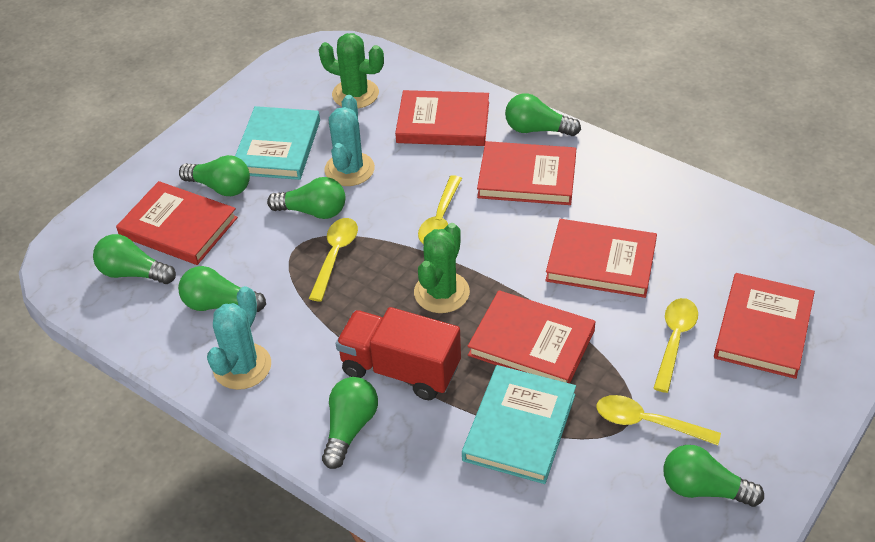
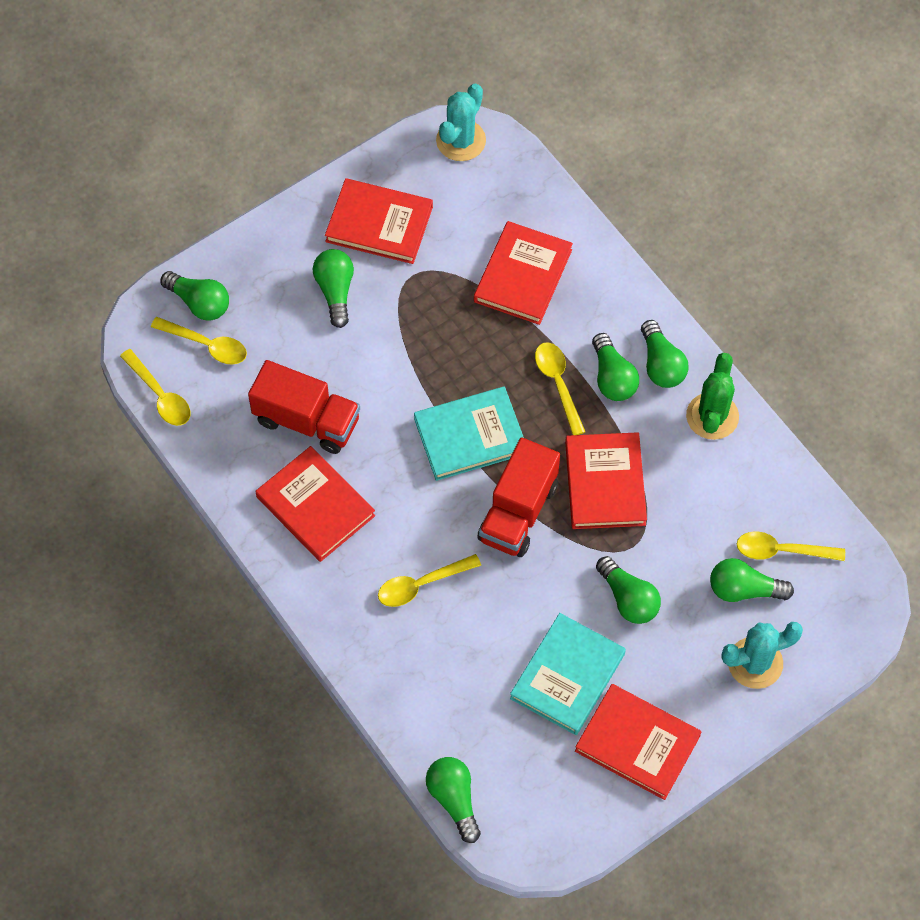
green cactus: [319,33,384,108] [414,223,470,313] = 2 -> [686,353,739,440] = 1
red book: [116,181,238,265] [395,90,489,146] [467,290,596,383] [477,141,576,205] [545,219,657,298] [714,273,815,379] = 6 -> [256,446,375,562] [325,178,433,264] [474,221,573,325] [565,432,647,529] [575,684,701,800] = 5
red truck: [336,307,461,400] = 1 -> [248,360,360,454] [477,437,560,557] = 2
yellow spoon: [309,218,358,302] [418,175,462,244] [597,395,721,445] [653,298,698,393] = 4 -> [120,349,190,426] [151,317,247,365] [378,554,481,607] [535,342,585,435] [737,532,845,561] = 5

